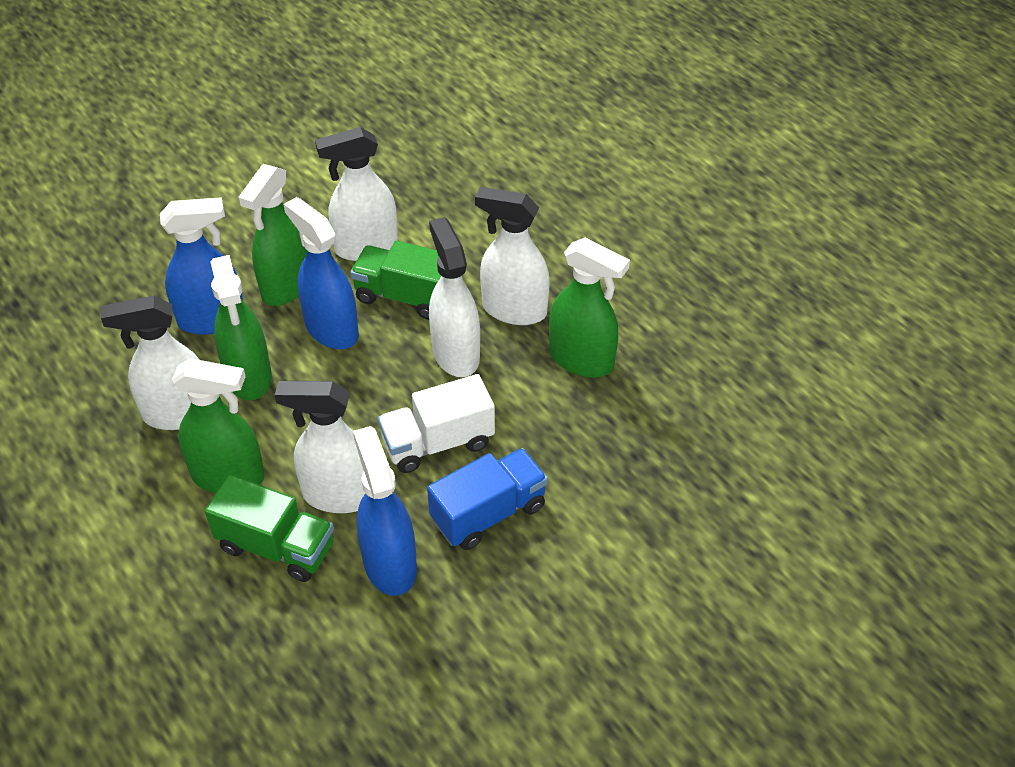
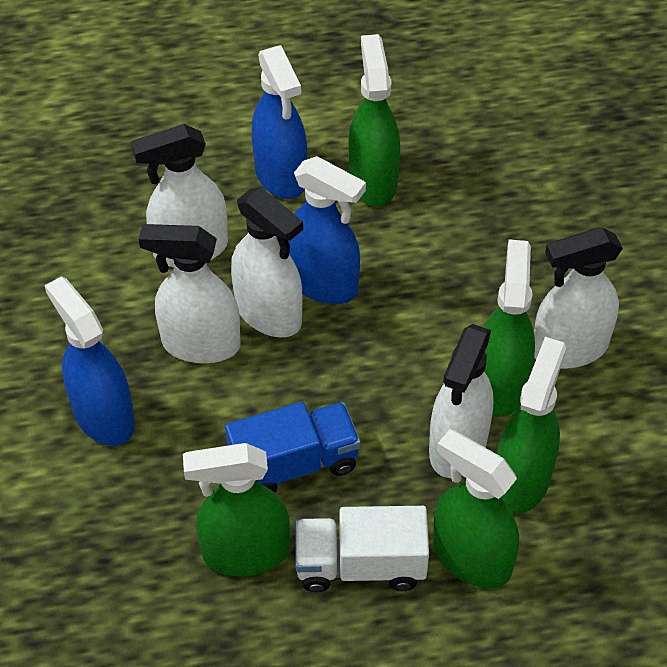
green spray bottle: [172,358,265,493] [211,255,272,400] [239,164,308,306] [549,237,630,378] = 4 -> [183,443,290,576] [348,34,400,206] [433,429,519,588] [483,239,535,417] [497,337,566,514] = 5
green truck: [205,475,334,582] [350,241,441,320] = 2 -> none = 0

